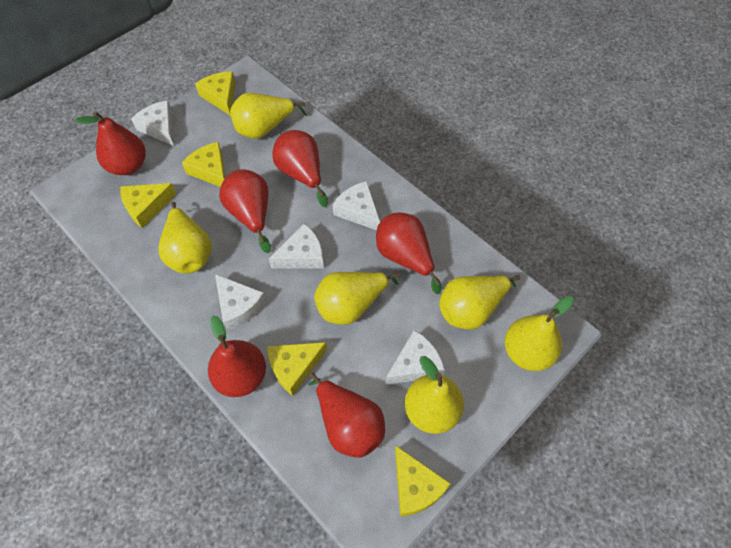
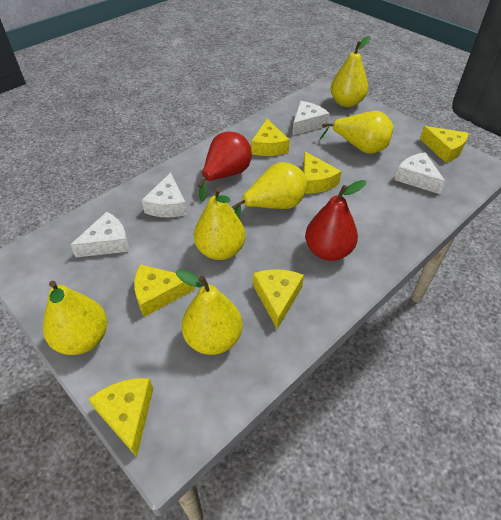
red pear: [75,111,146,175] [208,315,266,397] [219,169,271,253] [272,130,328,207] [309,373,385,457] [376,213,441,294] = 6 -> [198,132,252,202] [305,180,366,261] = 2
white cheese: [131,100,174,146] [215,274,267,330] [269,224,324,268] [333,181,380,230] [385,330,445,385] = 5 -> [70,212,130,257] [141,172,187,217] [292,101,330,136] [394,152,446,194] = 4
yellow cheese: [120,183,176,228] [182,142,226,187] [195,71,236,116] [267,342,327,396] [395,446,451,517] = 5 -> [88,378,153,457] [134,264,195,317] [251,119,290,156] [253,269,304,329] [303,152,342,194] [420,126,468,163] = 6

